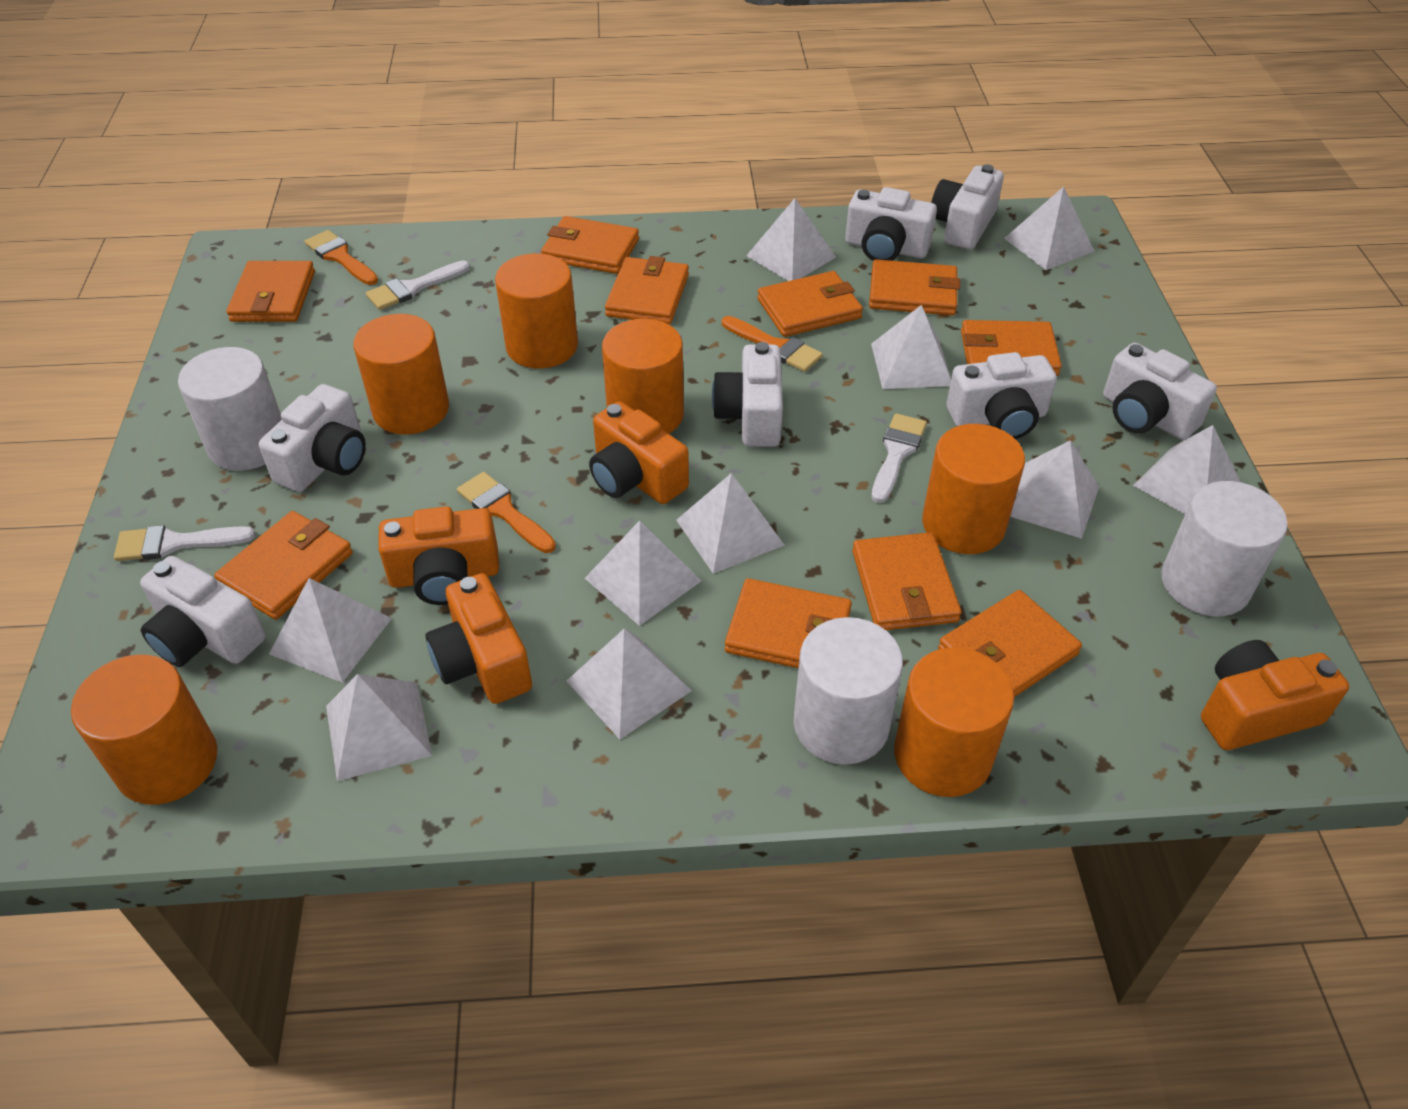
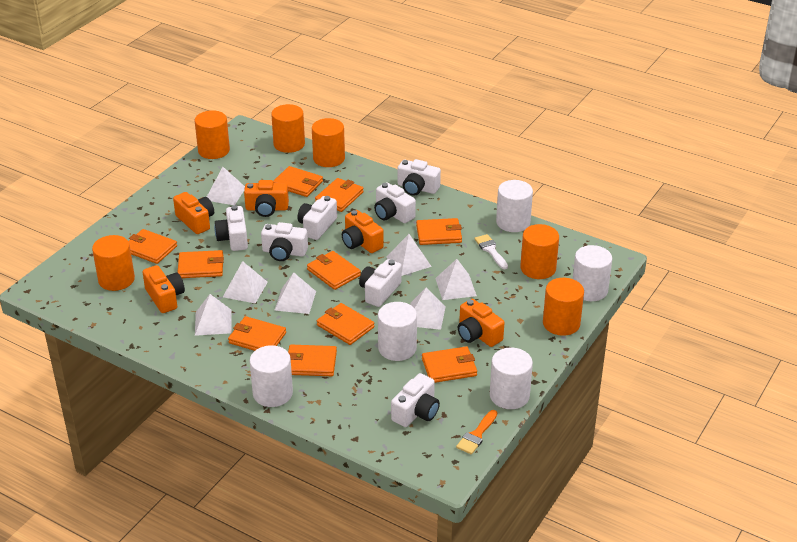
orange brush: [305,230,378,285] [457,472,556,553] [722,316,823,372] = 3 -> [456,410,497,454] = 1
orange camera: [378,507,499,605] [425,573,532,704] [589,401,689,504] [1201,640,1349,750] = 4 -> [142,265,185,313] [173,192,214,234] [244,180,289,217] [342,210,384,253] [458,299,504,347] = 5
white brush: [114,525,256,561] [366,260,470,310] [872,413,927,503] = 3 -> [474,234,508,269] = 1
white cylinder: [178,347,282,471] [793,617,903,765] [1161,481,1288,616] = 3 -> [250,345,293,407] [378,302,417,361] [490,348,533,409] [496,180,533,232] [573,245,612,301] = 5
white pyramid: [269,578,392,683] [326,674,432,781] [567,629,692,739] [585,521,702,626] [676,473,785,574] [746,198,836,281] [871,305,951,389] [1004,186,1095,270] [1010,441,1099,539] [1133,425,1241,514] = 10 -> [195,294,232,336] [207,167,245,205] [223,261,268,303] [274,272,316,314] [386,234,432,276] [410,288,446,330] [435,259,477,300] = 7

